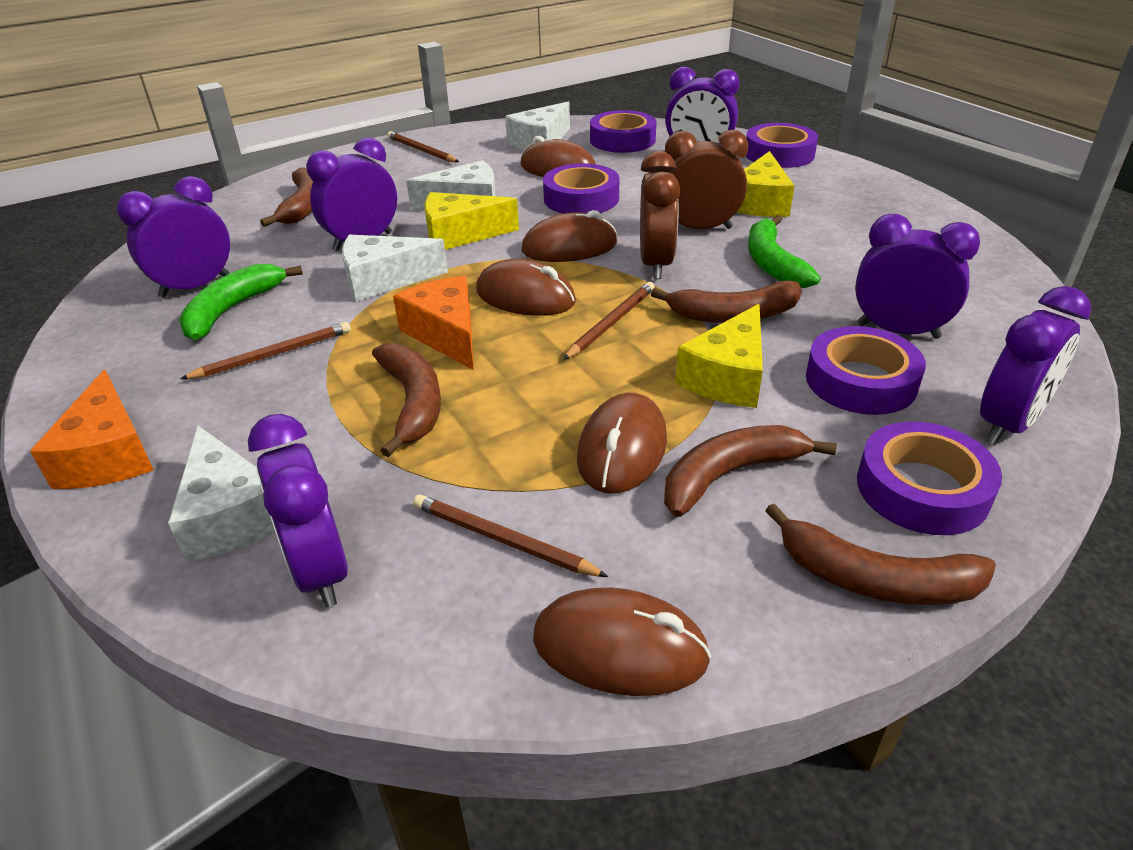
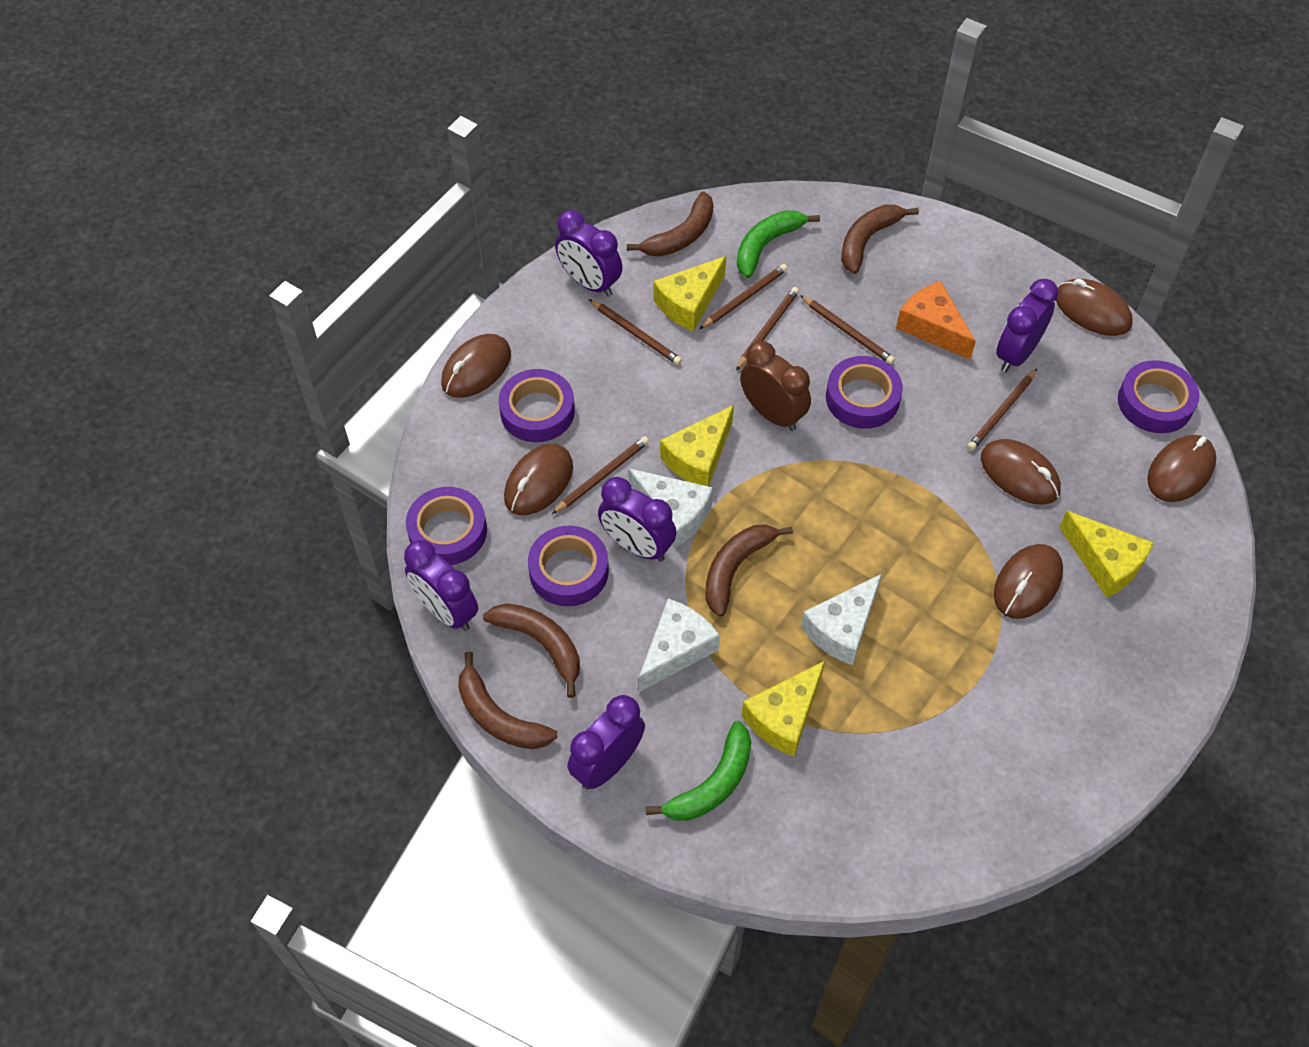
brown clock: [640,151,680,279] [665,130,748,229] = 2 -> [740,341,811,431] = 1
brown mouse: [476,259,576,316] [520,136,596,177] [522,210,617,262] [533,587,711,696] [577,392,667,494] = 5 -> [441,334,511,398] [504,444,573,515] [981,439,1061,505] [994,544,1063,619] [1056,279,1133,336] [1147,435,1216,502] = 6
brown pencil: [180,322,351,379] [387,131,459,162] [413,494,608,577] [563,282,655,360] = 4 -> [552,436,649,514] [589,299,682,365] [699,264,788,329] [736,287,799,370] [800,295,895,364] [967,369,1037,451] = 6
orange cheese: [30,369,153,489] [393,276,474,370] = 2 -> [896,281,976,359] = 1
purple clock: [117,176,230,298] [248,414,348,608] [306,137,397,252] [665,67,740,143] [855,214,980,339] [980,286,1091,445] = 6 -> [404,540,478,631] [555,210,622,297] [567,695,645,789] [598,477,676,562] [996,279,1059,372] = 5
white cheese: [168,426,275,561] [342,235,448,301] [406,160,495,211] [505,102,570,150] = 4 -> [628,468,713,547] [639,598,720,692] [801,574,882,666] = 3
yellow cheese: [425,192,519,250] [675,304,763,408] [736,151,795,217] = 3 -> [653,256,726,332] [660,405,734,486] [742,661,825,757] [1059,511,1154,598] = 4

